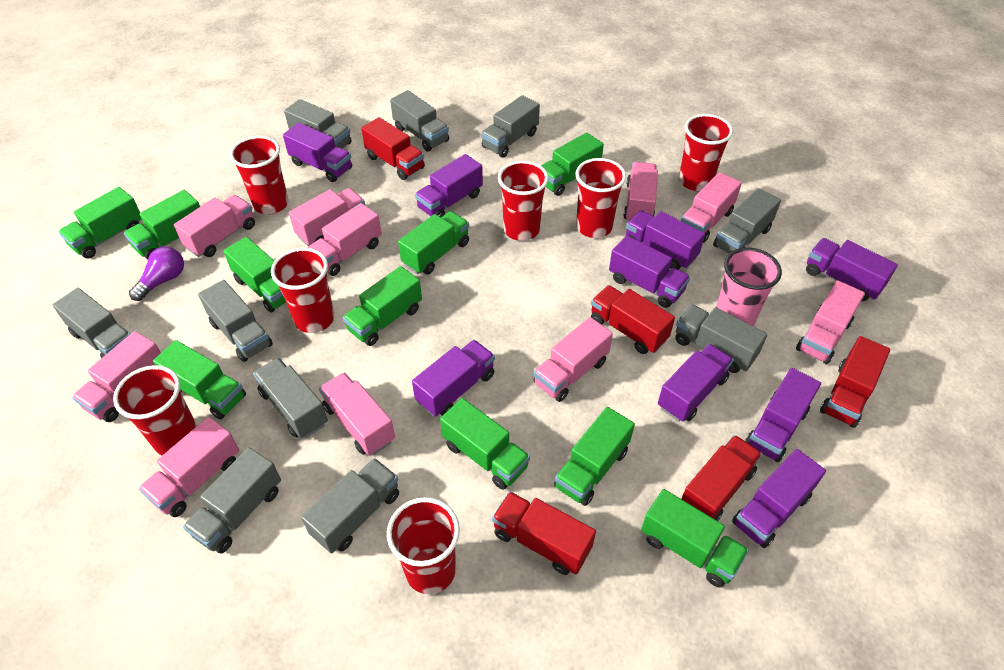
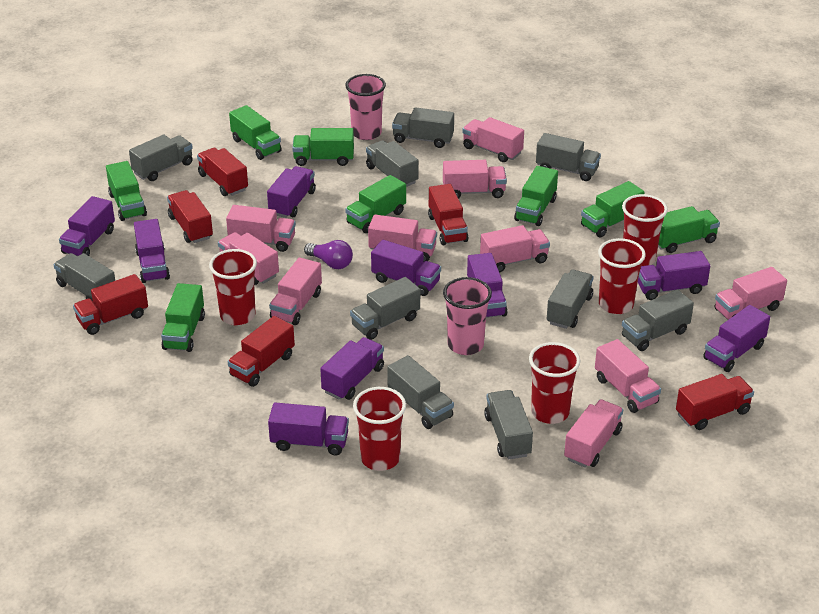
green truck: [59,187,142,258] [124,190,200,260] [153,340,246,419] [223,237,286,313] [343,266,422,346] [398,211,469,275] [440,398,530,490] [541,133,604,196] [554,407,635,506] [641,489,749,588] = 10 -> [106,161,147,221] [161,283,205,352] [229,105,281,160] [292,128,354,166] [345,175,406,233] [514,166,558,226] [581,181,645,237] [658,206,720,253] = 8
pink cup: [716,248,782,326] = 1 -> [345,74,386,140] [443,277,492,355] = 2
red cup: [113,365,197,455] [230,136,289,215] [271,248,334,333] [387,497,460,594] [498,161,549,241] [576,158,626,238] [679,114,733,191] = 7 -> [209,249,257,325] [353,387,406,471] [529,342,580,424] [598,238,646,314] [622,194,668,266] = 5
red truck: [361,117,425,180] [492,491,596,575] [591,285,675,354] [682,435,762,521] [820,336,890,428] = 5 -> [73,274,148,335] [167,190,213,243] [197,148,248,196] [228,316,295,387] [428,184,469,245] [676,374,754,430] = 6

